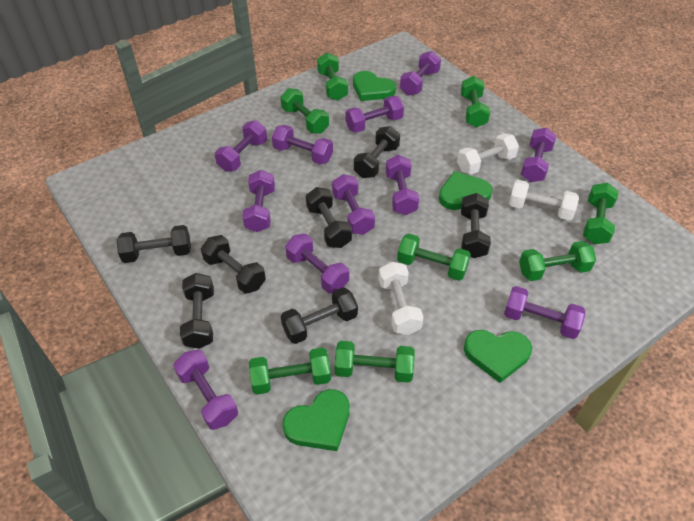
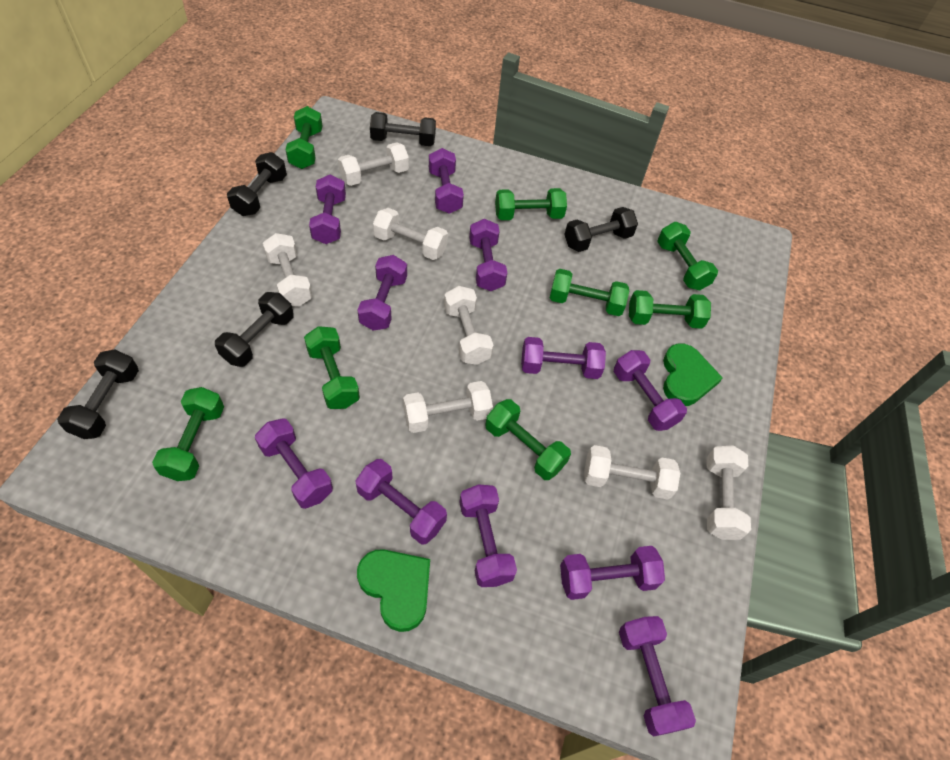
black dumbbell: [117,225,191,263] [180,273,214,349] [201,235,266,294] [281,287,358,344] [306,187,352,248] [354,126,400,178] [461,193,491,258] = 7 -> [57,349,139,439] [215,292,294,367] [227,152,287,216] [370,112,436,146] [564,207,638,252] = 5
green heart: [283,389,350,451] [353,71,396,101] [439,171,493,210] [464,330,532,383] = 4 -> [357,549,430,632] [663,343,723,406] = 2
white dumbbell: [378,262,424,335] [457,133,519,175] [509,180,579,221] = 3 -> [263,233,312,307] [338,142,409,186] [373,208,448,260] [403,381,493,433] [444,286,493,365] [584,445,680,500] [707,445,751,540] = 7

